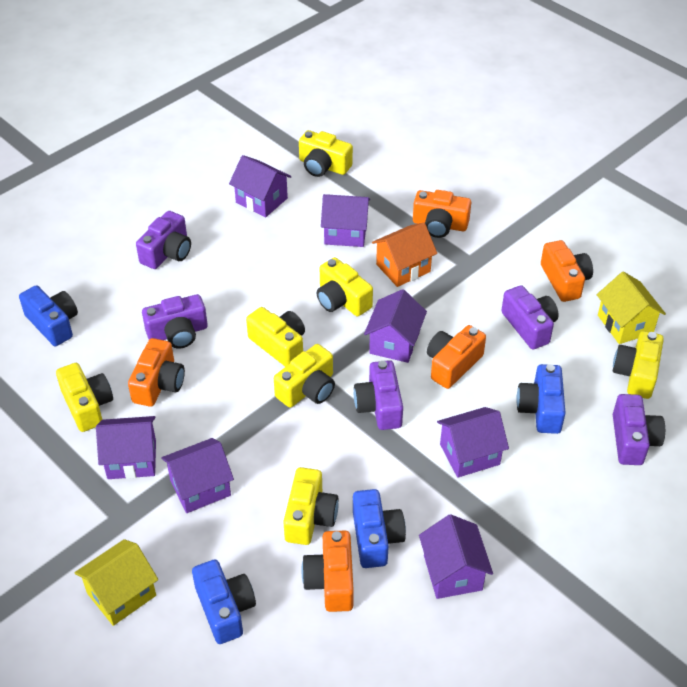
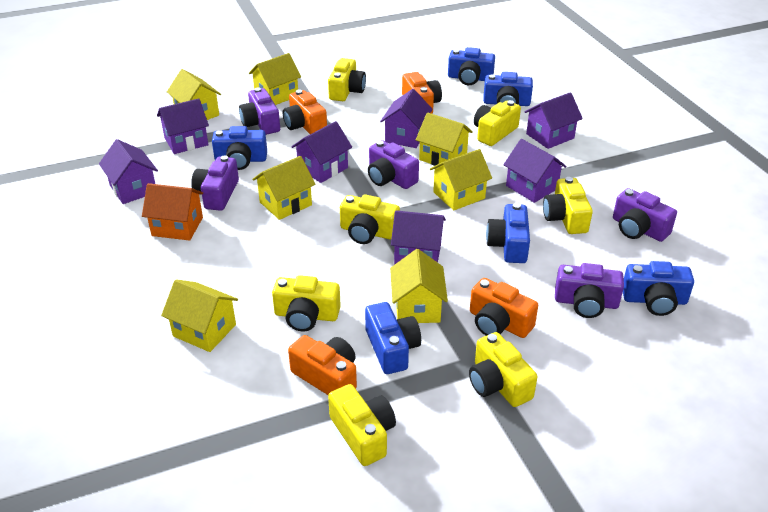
blue camera: [19,285,78,346] [192,559,256,644] [353,489,406,568] [516,364,566,434] = 4 -> [212,126,267,170] [365,302,421,374] [448,47,495,85] [483,72,533,106] [486,203,530,263] [623,261,694,316] = 6
orange camera: [128,338,185,407] [301,530,354,612] [413,190,471,238] [427,325,486,389] [541,240,593,302] = 5 -> [283,90,327,134] [288,335,357,395] [402,72,442,114] [470,278,538,338] = 4
yellow house: [74,539,158,626] [597,272,666,344] = 2 -> [161,279,238,352] [167,69,221,120] [249,53,301,105] [252,156,315,220] [390,249,448,323] [416,113,473,166] [430,149,492,210] = 7

